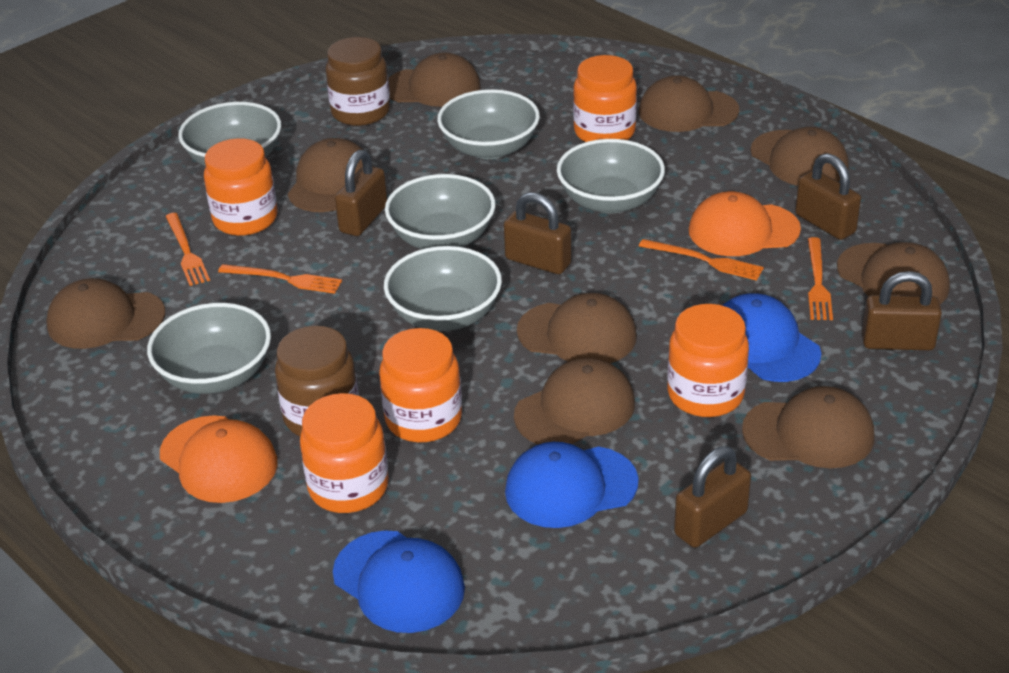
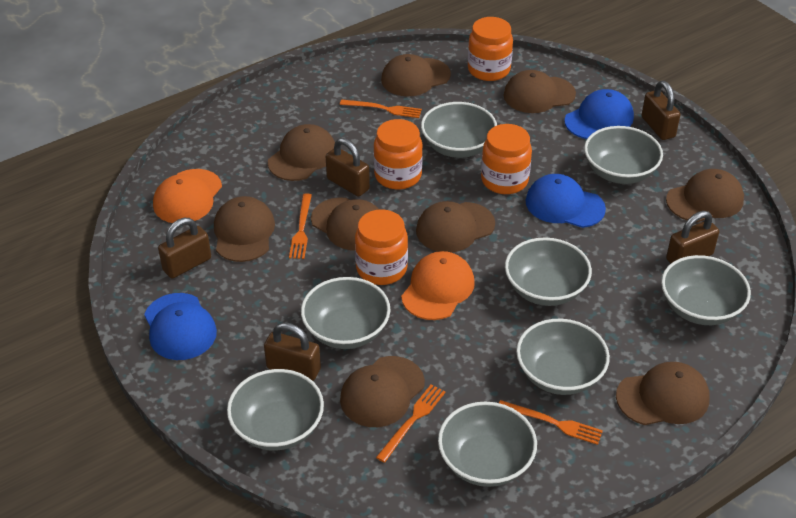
brown jar: [275,326,359,436] [326,37,390,126] = 2 -> none = 0
grey bowl: [147,303,271,394] [178,102,281,167] [384,246,502,331] [385,174,495,249] [437,89,540,159] [557,139,665,214] = 6 -> [227,369,324,451] [301,277,391,349] [421,102,497,158] [438,401,537,487] [505,237,592,306] [516,319,610,395] [584,126,663,184] [661,255,751,325] = 8
orange jar: [204,138,278,236] [300,393,389,513] [379,328,462,442] [573,55,637,142] [667,304,749,417] = 5 -> [355,209,408,285] [374,119,423,190] [468,17,513,81] [481,124,532,194] = 4

